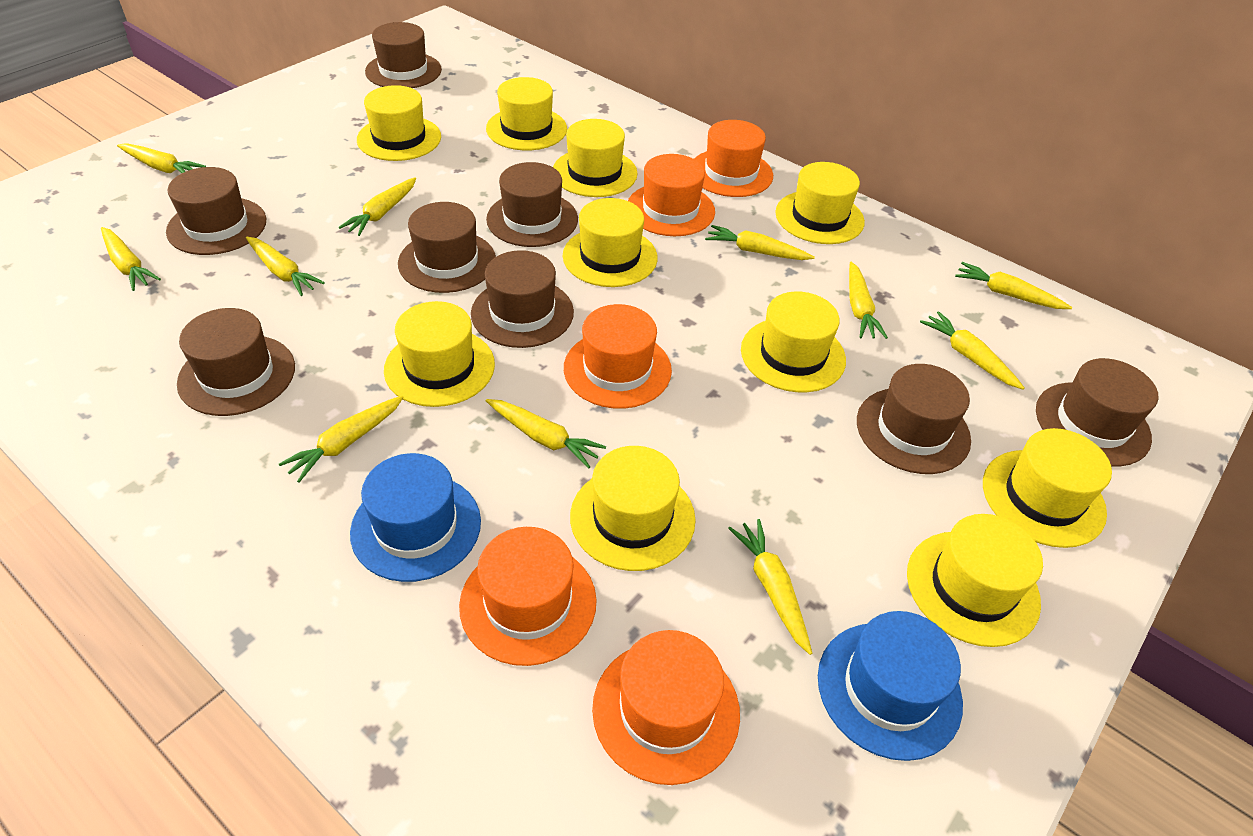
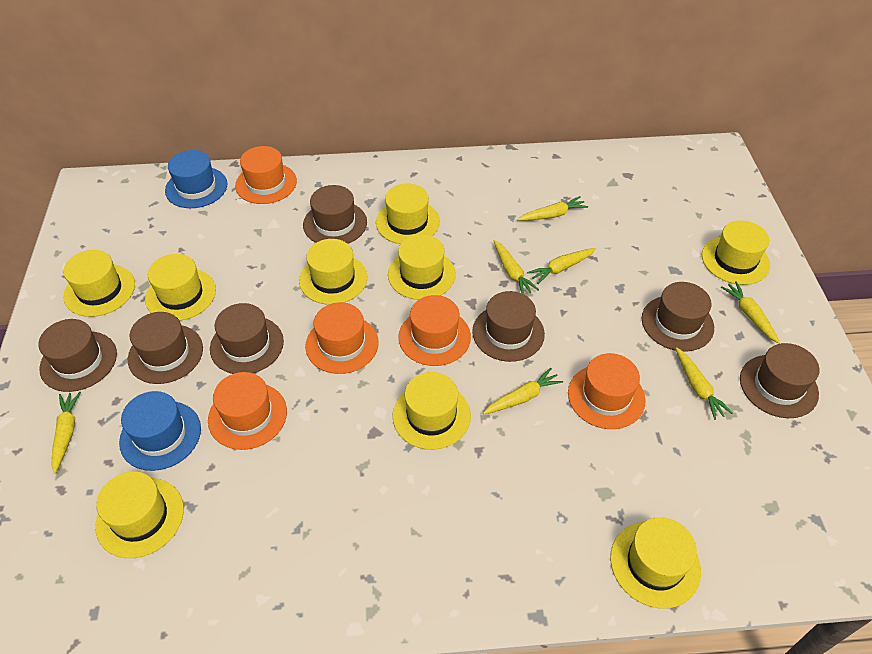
brown hat: [166,167,266,255] [177,308,295,416] [365,22,442,88] [398,202,496,293] [471,250,574,348] [486,162,578,247] [857,364,971,474] [1036,358,1158,467] = 8 -> [38,319,117,392] [128,312,203,384] [210,303,284,374] [303,185,367,244] [472,291,545,362] [642,282,714,352] [740,343,820,418] = 7
yellow carrot: [101,227,161,291] [117,143,206,173] [246,237,325,296] [279,396,404,482] [339,177,416,236] [486,399,606,468] [705,225,815,260] [728,519,812,655] [849,262,888,339] [920,311,1024,390] [955,262,1072,309] = 11 -> [51,392,81,474] [483,368,563,415] [493,240,539,294] [517,196,588,221] [527,248,596,284] [675,347,733,420] [721,281,780,344] = 7
yellow hat: [357,85,441,161] [384,301,495,407] [486,77,567,150] [553,119,638,197] [563,198,658,287] [570,446,696,571] [741,291,846,392] [776,162,865,244] [907,514,1043,647] [983,428,1112,548] = 10 -> [63,250,135,317] [95,472,184,558] [145,254,216,321] [299,239,367,305] [376,183,440,244] [388,234,456,300] [392,372,471,450] [610,517,701,609] [702,220,770,285] = 9

